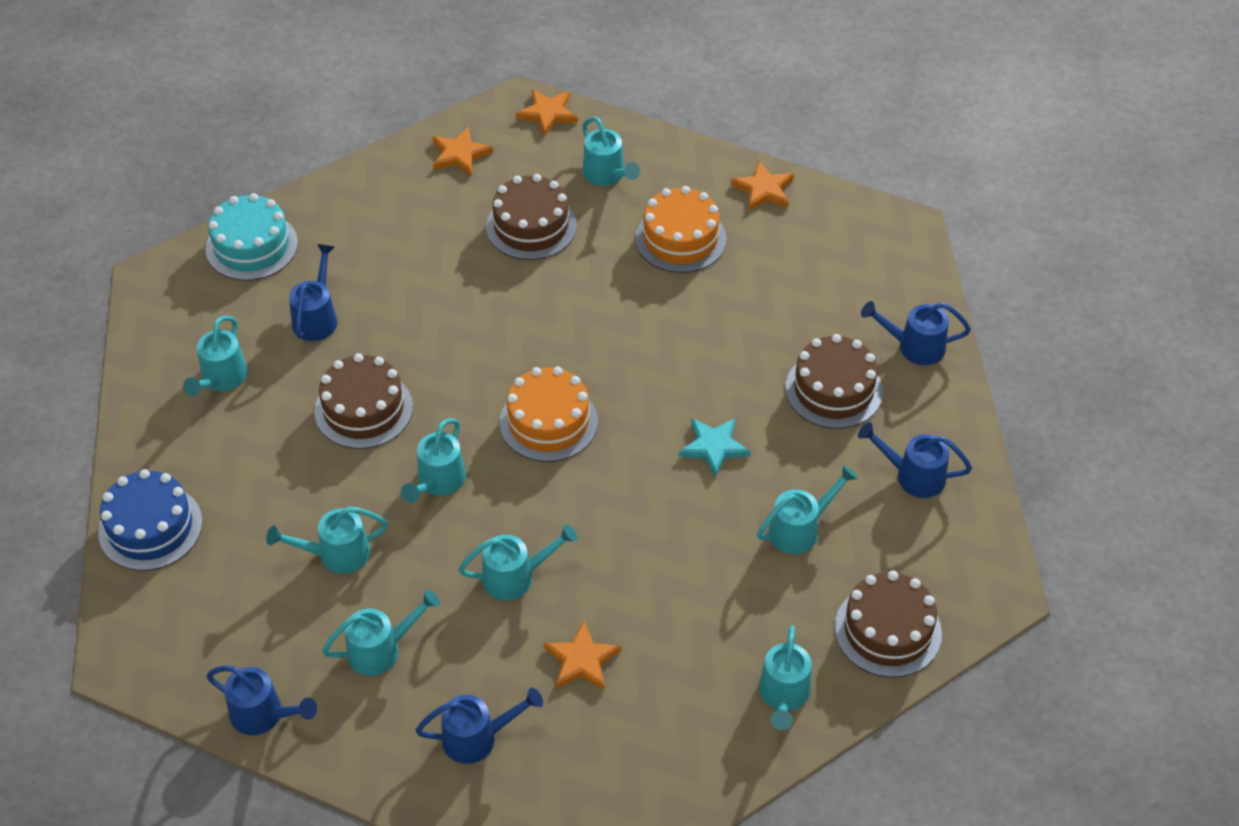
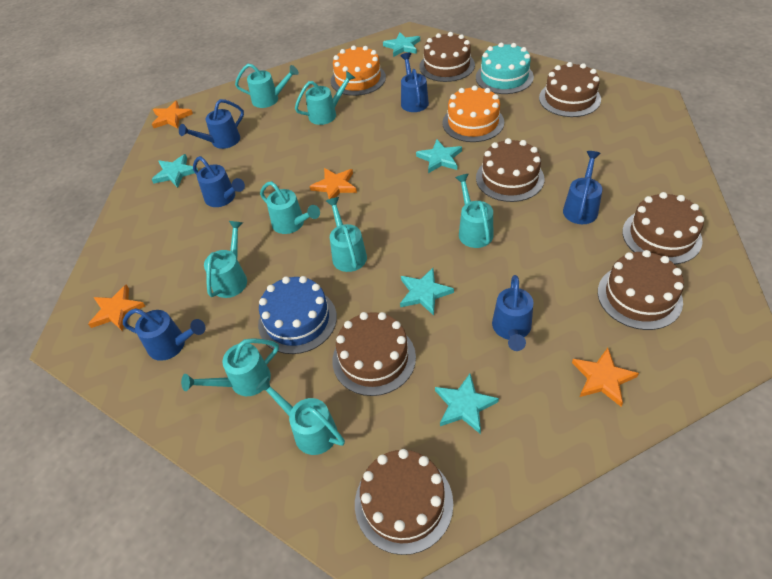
blue watering can: [206,665,317,735] [289,244,337,341] [415,688,543,764] [858,422,972,498] [861,301,971,365] = 5 -> [123,308,206,361] [179,99,244,149] [193,156,245,207] [401,53,429,112] [492,275,533,351] [563,151,602,224] = 6
brown cake: [314,353,413,449] [486,174,577,260] [785,334,883,429] [834,571,942,678] = 4 -> [332,312,416,396] [355,449,453,555] [419,32,475,82] [476,138,544,202] [539,62,601,117] [598,250,684,330] [623,192,704,264] = 7
turquoise star: [679,418,751,478] = 1 -> [152,154,198,188] [383,32,420,57] [400,268,454,316] [416,140,462,173] [435,374,499,434] = 5

